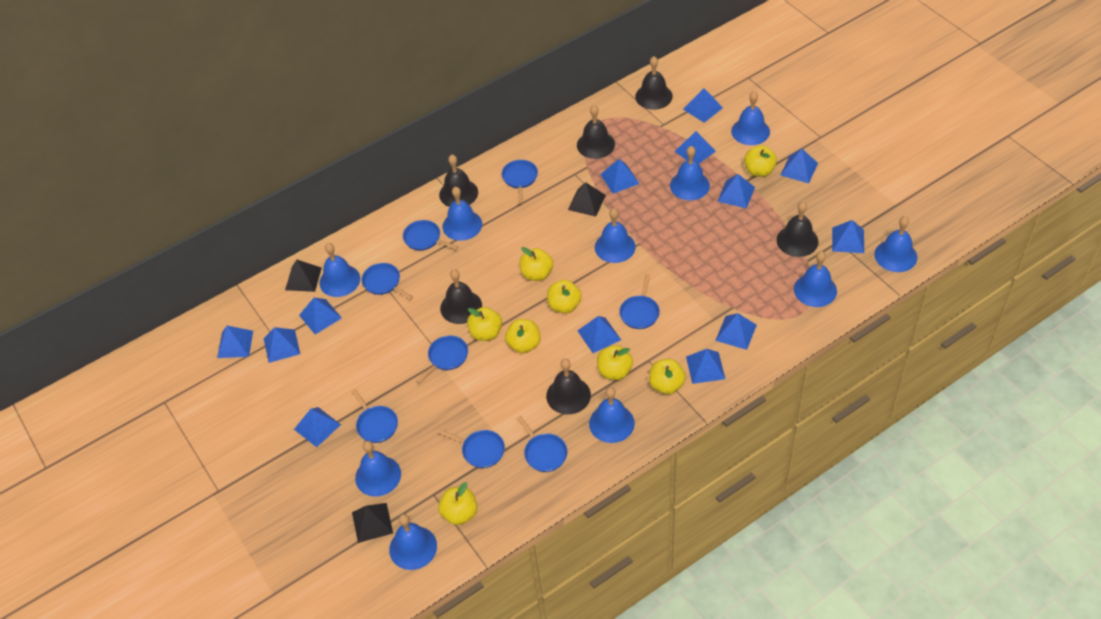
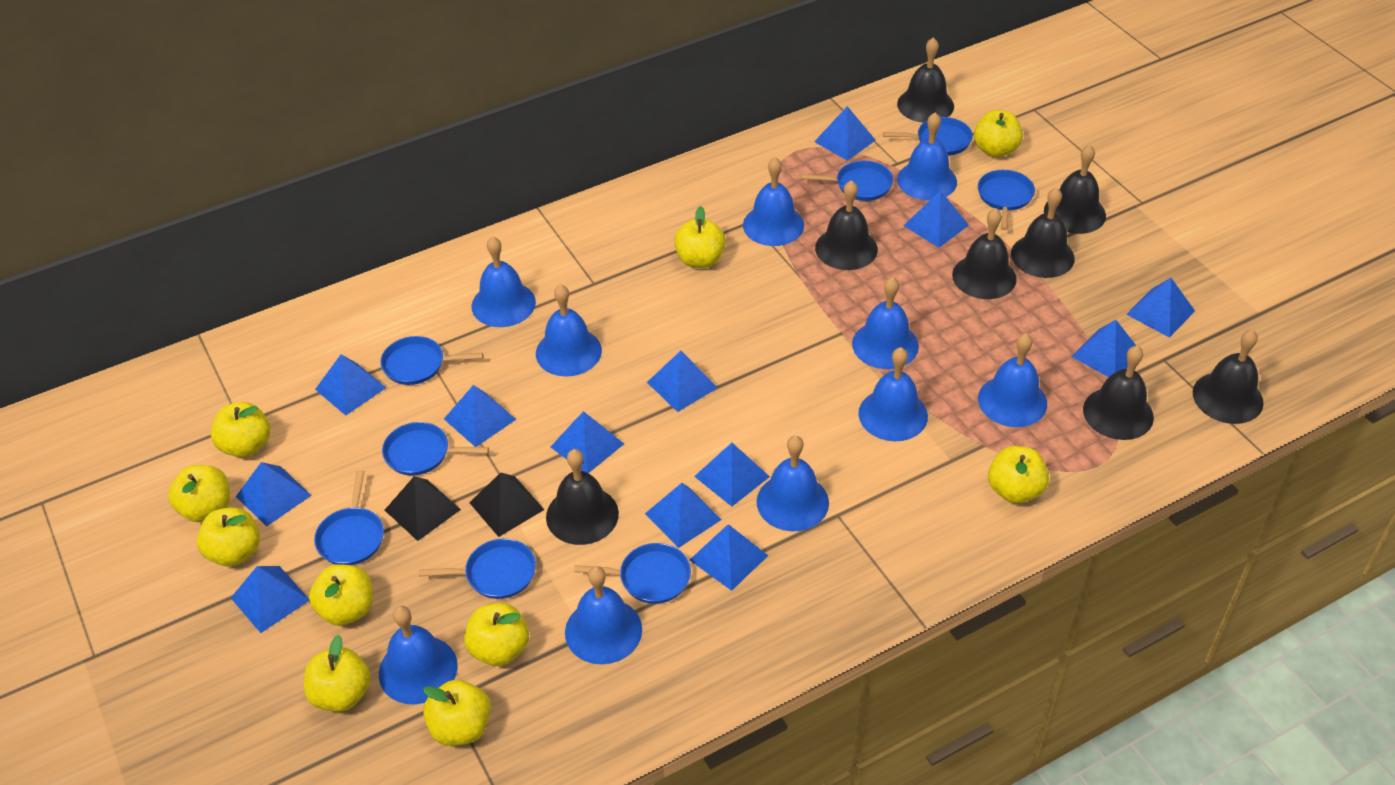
black bell: [439,155,478,207] [440,269,482,324] [546,359,591,414] [577,105,615,159] [635,56,673,110] [777,201,819,257] = 6 -> [546,449,619,545] [815,180,878,270] [897,37,954,123] [952,208,1017,299] [1011,187,1075,278] [1044,145,1106,234] [1083,345,1154,440] [1193,329,1264,424] = 8
black pyramid: [285,260,322,292] [352,503,393,543] [568,182,606,217] = 3 -> [385,476,461,541] [470,472,545,537] = 2
yellow apple: [438,482,477,525] [467,307,502,341] [505,319,540,353] [520,247,553,281] [547,280,582,313] [597,345,633,380] [649,359,686,394] [744,145,777,177] = 8 -> [168,465,230,522] [197,507,260,567] [211,402,270,457] [304,635,371,712] [309,564,373,626] [423,680,491,746] [464,603,529,666] [674,206,726,268] [974,110,1023,157] [988,446,1049,503] = 10

